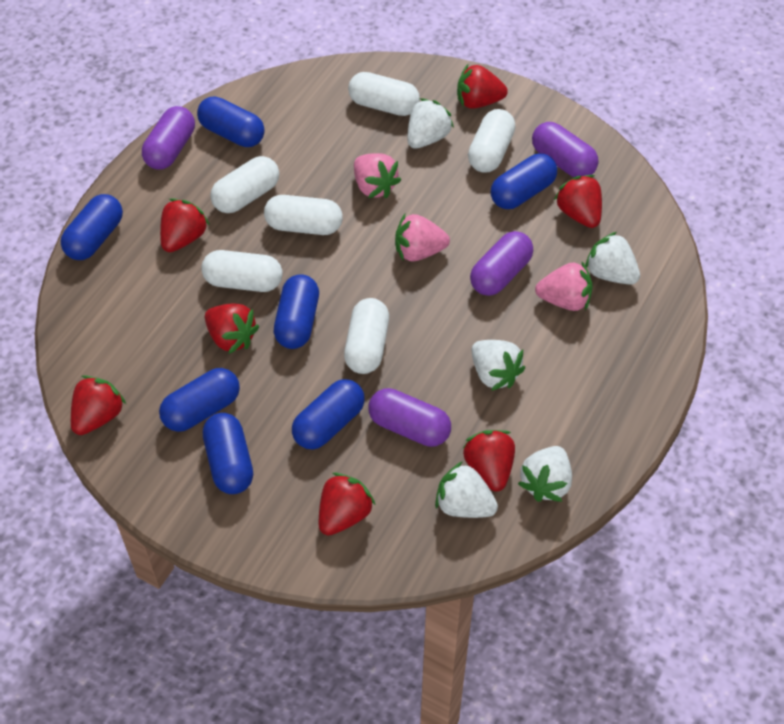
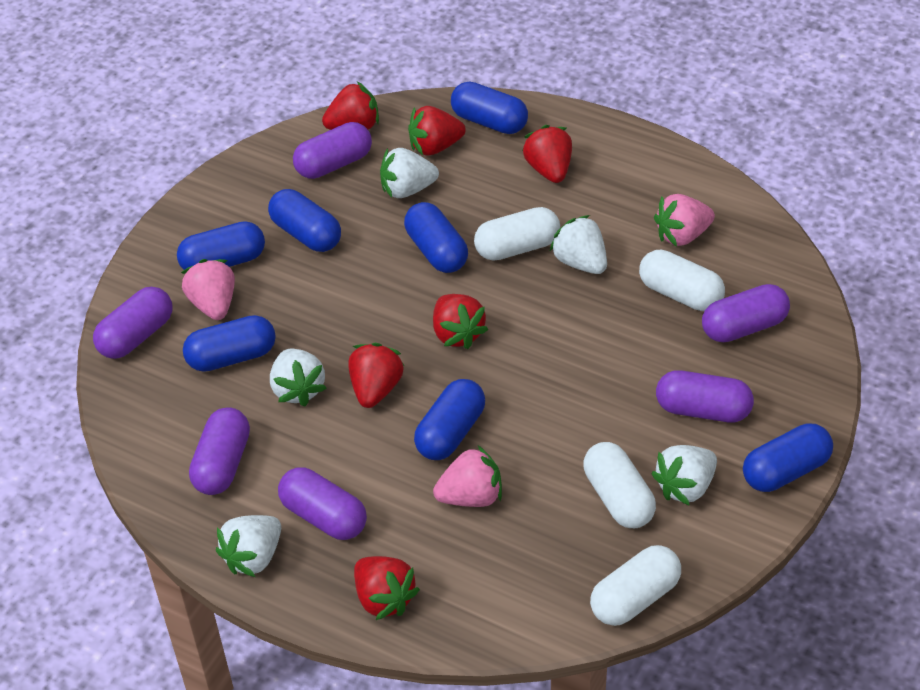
purple capsule: [142,106,195,170] [368,388,451,447] [470,231,533,296] [532,122,598,177] = 4 -> [93,287,172,359] [189,407,250,495] [278,467,367,540] [293,122,372,179] [656,370,754,422] [702,284,790,342] = 6
red strawberry: [71,375,126,435] [160,199,210,252] [205,304,259,354] [319,473,375,536] [457,64,508,109] [463,430,515,491] [554,175,602,228] = 7 -> [322,82,379,130] [349,343,404,408] [354,556,420,620] [408,106,466,156] [433,294,488,349] [522,125,572,183] = 6
white capsule: [201,250,283,292] [210,156,279,213] [264,195,343,235] [344,298,389,374] [348,72,420,116] [468,109,516,173] = 6 -> [474,207,560,260] [583,442,656,528] [590,545,681,626] [639,250,725,311] = 4

